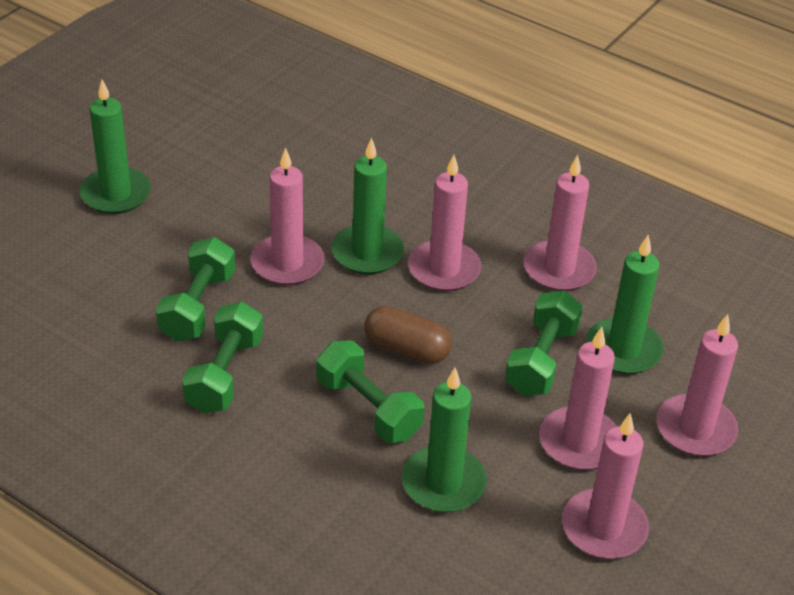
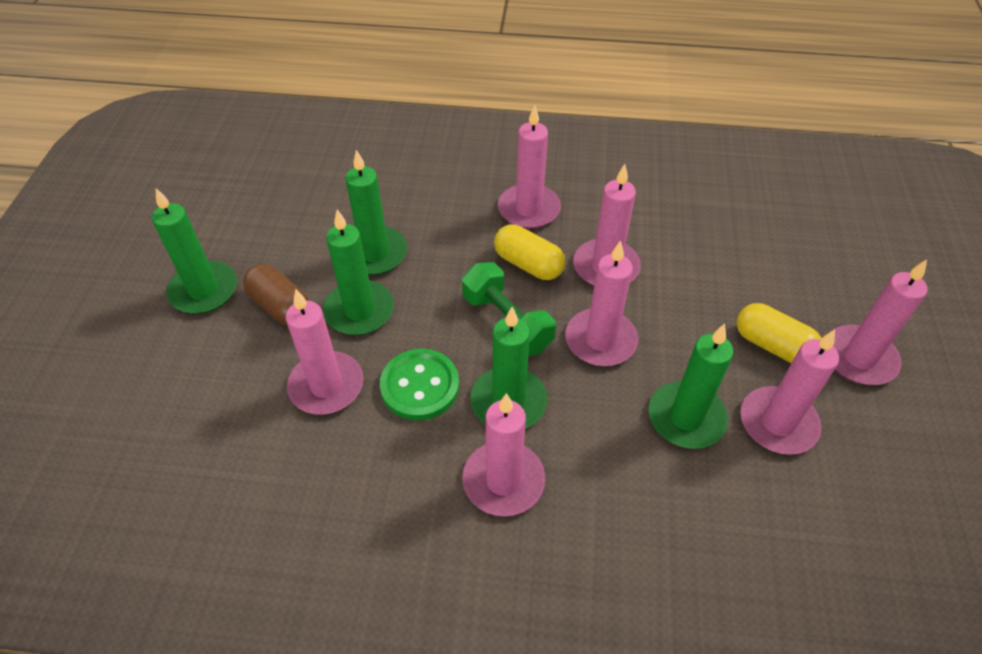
green button: none = 0 -> [380,349,459,420] = 1
green candle: [80,80,151,214] [331,138,404,274] [402,368,487,512] [586,235,664,374] = 4 -> [152,188,237,314] [323,210,394,335] [346,150,407,275] [470,307,547,429] [649,324,733,449] = 5
green dumbbell: [156,237,235,342] [182,302,263,414] [316,340,424,443] [505,291,583,396] = 4 -> [462,262,556,356] = 1
pink candle: [250,148,324,285] [408,155,482,291] [524,155,597,291] [539,327,617,470] [562,413,649,559] [656,314,738,456] = 6 -> [286,289,364,415] [462,393,545,517] [498,105,561,229] [565,240,638,366] [573,164,641,286] [741,330,839,455] [832,259,928,385] = 7
yellow capsule: none = 0 -> [494,224,566,280] [737,303,821,363] = 2

